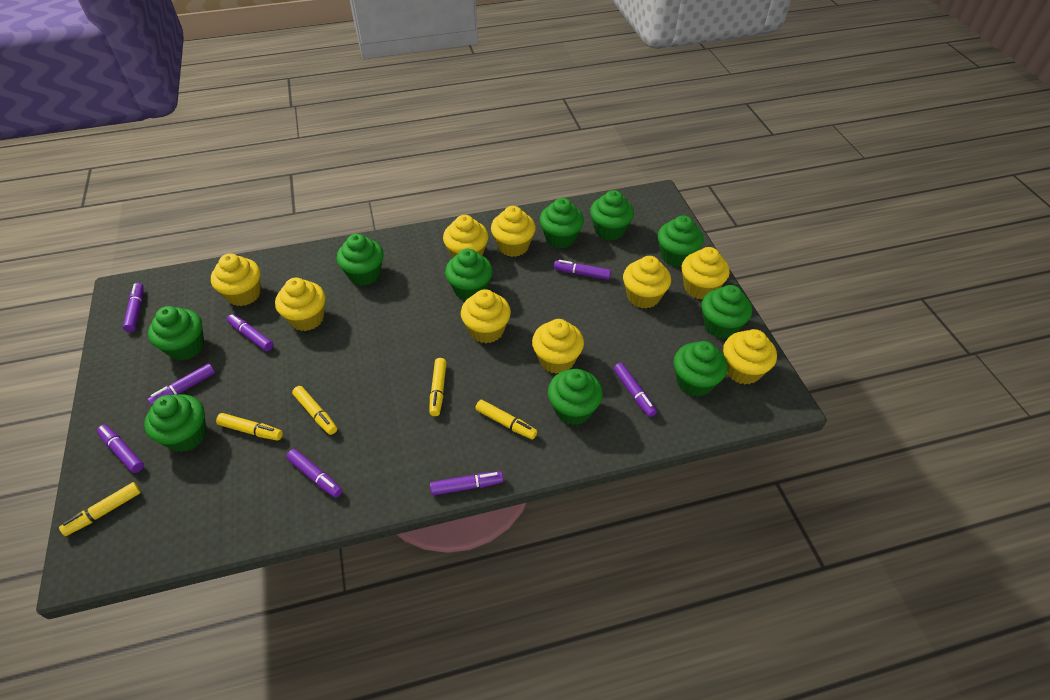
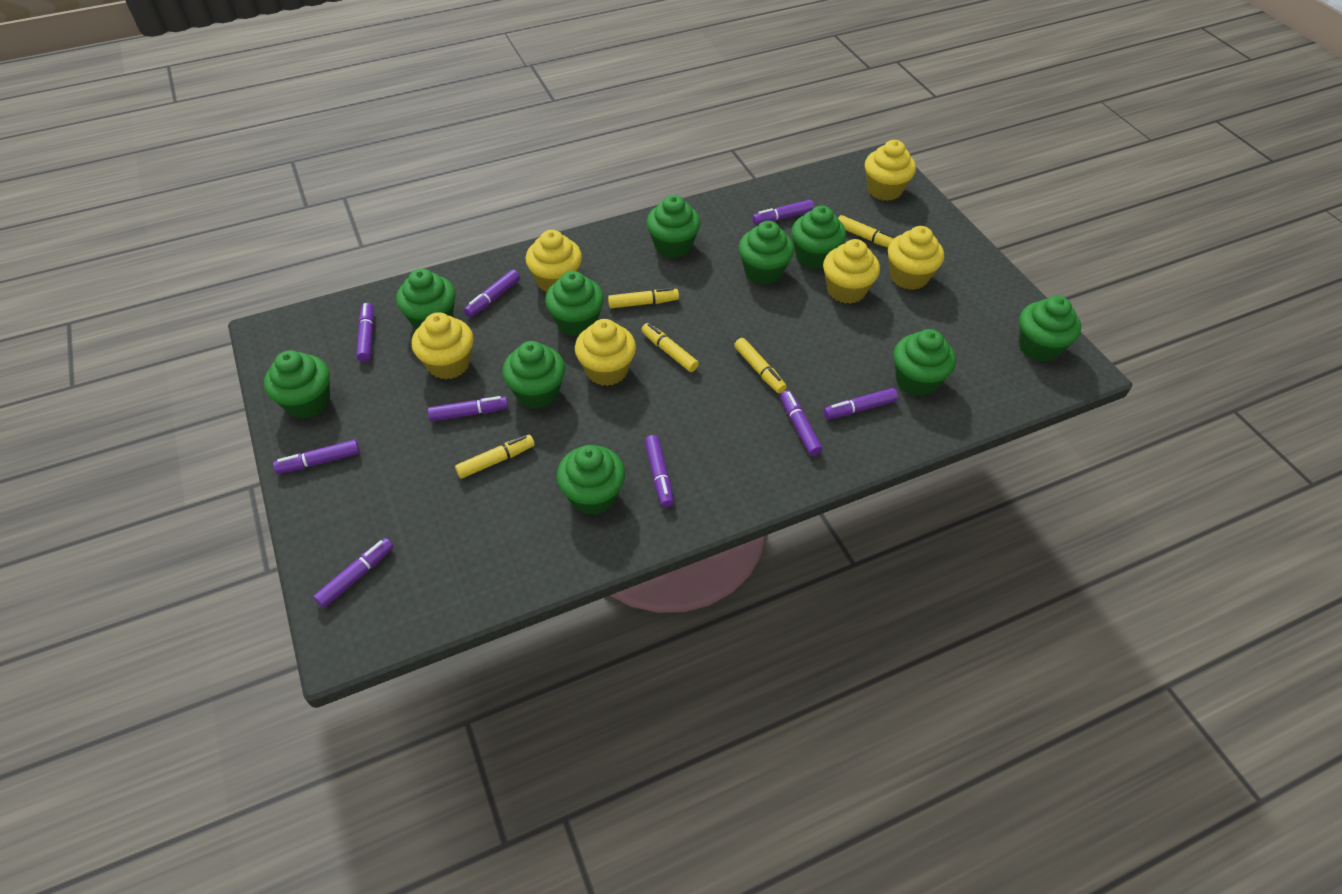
purple marker: [97,425,144,473] [123,283,144,332] [148,363,215,406] [227,314,274,351] [286,449,343,498] [430,471,504,495] [554,260,611,280] [613,363,657,417] = 8 -> [273,440,360,474] [313,538,393,608] [356,303,374,362] [428,396,508,421] [464,269,520,317] [645,435,674,507] [752,200,814,225] [780,390,823,456] [823,388,898,419] = 9
yellow cupcake: [211,253,261,306] [275,278,325,331] [443,215,488,258] [461,289,511,343] [491,206,536,257] [532,319,584,374] [623,256,671,308] [682,247,730,299] [723,329,777,385] = 9 -> [412,312,473,379] [526,230,582,292] [575,319,636,386] [823,239,880,304] [865,140,916,201] [888,226,944,290] = 6

